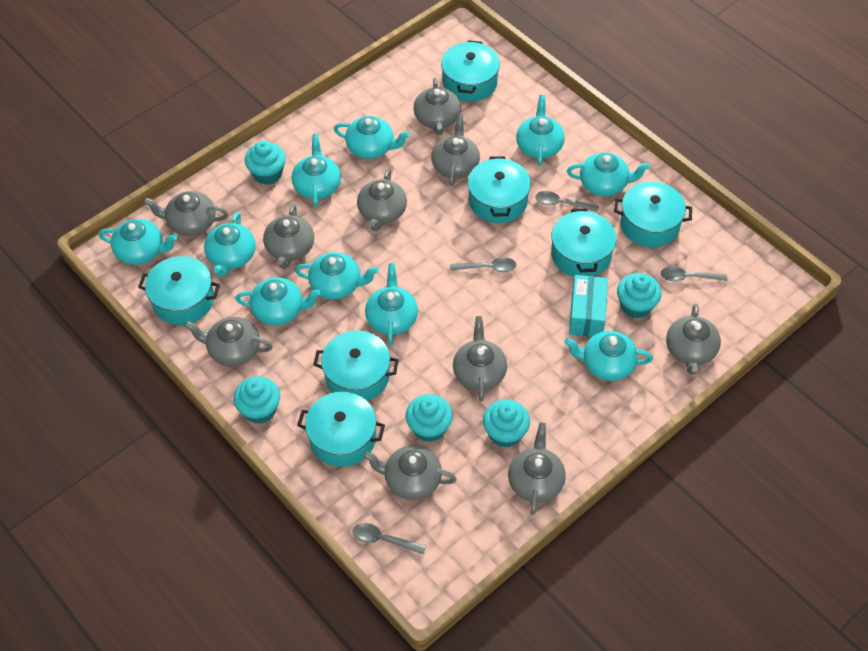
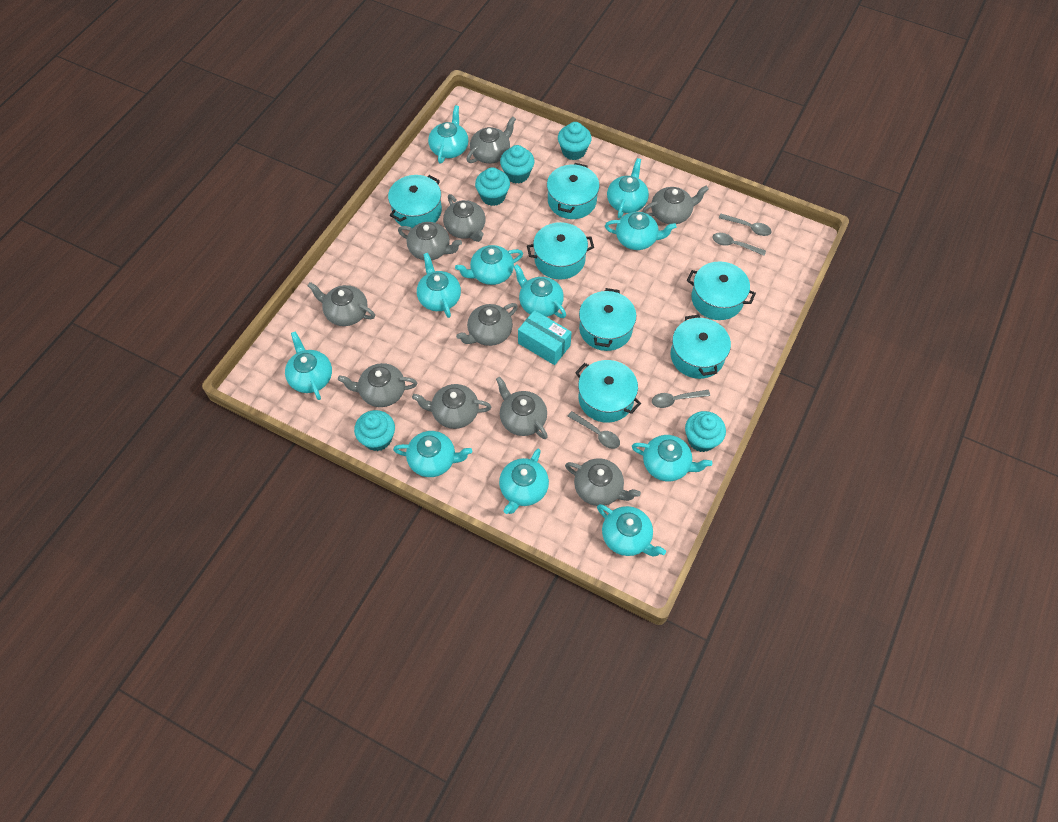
turquoise teapot: [99,219,177,265] [204,212,256,277] [235,277,321,325] [292,134,341,207] [295,252,379,299] [334,116,410,159] [365,263,418,345] [516,95,565,166] [564,331,653,381] [567,152,650,196] = 10 -> [285,331,332,400] [393,431,472,477] [417,253,461,318] [428,105,468,164] [455,245,523,285] [499,449,549,514] [514,264,566,318] [597,504,666,556] [605,212,676,250] [607,158,649,218] [632,435,712,481] = 11

